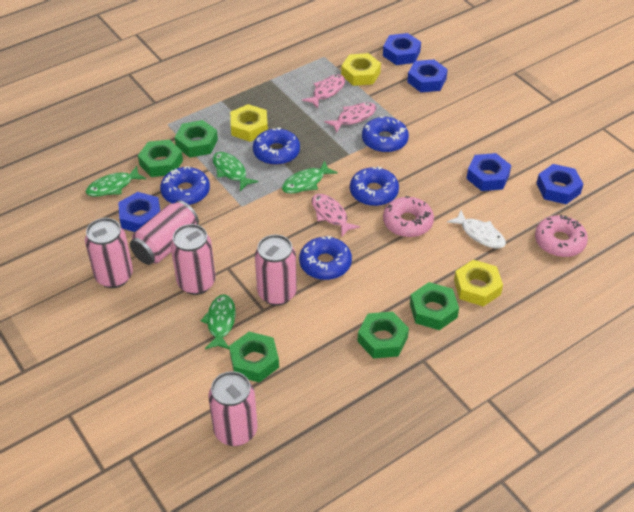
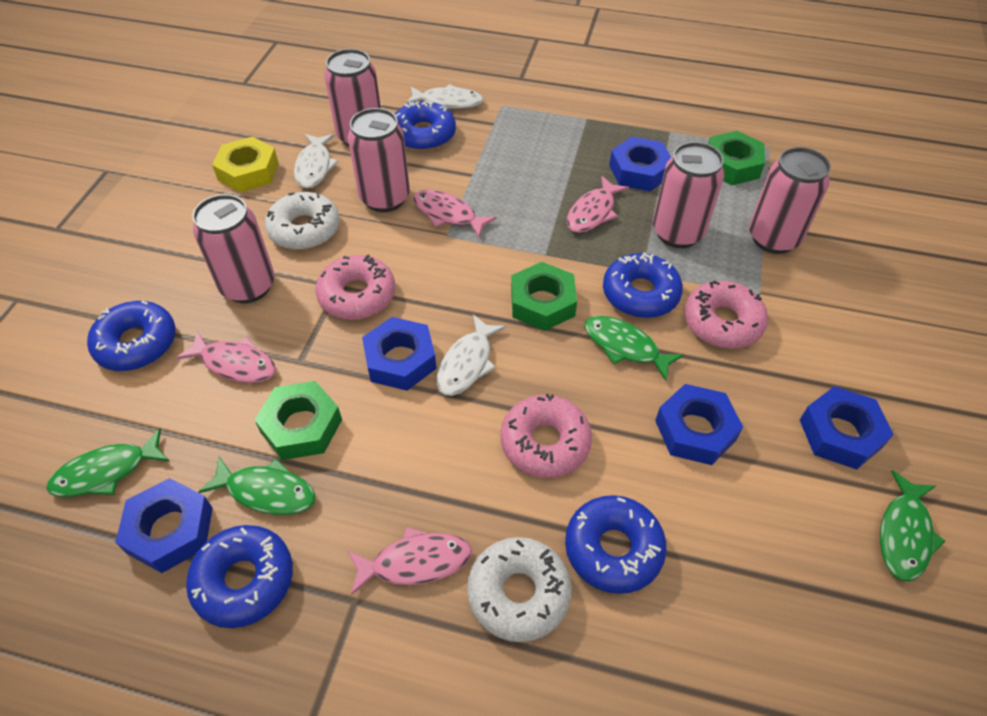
green nut: [138,140,183,177] [175,120,218,157] [229,332,279,383] [357,312,409,358] [410,282,459,330] = 5 -> [255,381,342,460] [511,262,577,331] [708,131,765,185] = 3
pink donut: [383,196,434,237] [535,214,588,257] = 2 -> [315,254,395,320] [500,394,592,478] [684,281,768,349] = 3
pink fish: [302,74,346,108] [311,194,360,236] [324,102,376,133] = 3 -> [176,331,276,383] [348,527,472,596] [413,190,497,237] [567,176,629,233] = 4
white donut: none = 0 -> [265,192,340,250] [467,537,572,642] = 2
white fish: [447,210,506,248] = 1 -> [294,134,338,188] [405,84,483,109] [437,314,506,396] = 3
yellow nut: [230,104,268,142] [341,53,381,86] [454,260,503,306] = 3 -> [212,137,279,192] = 1

